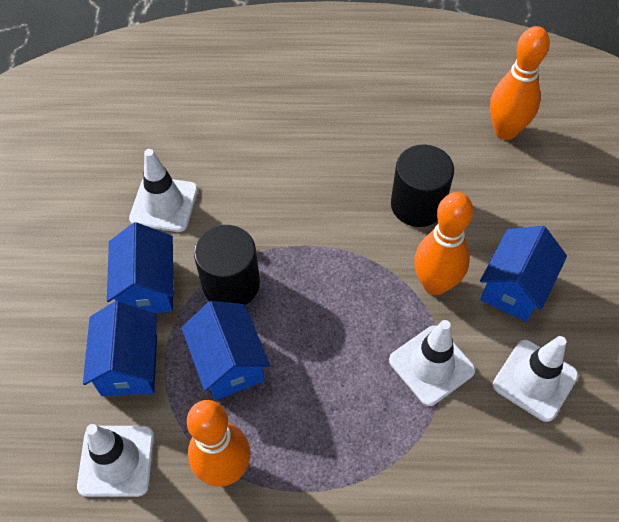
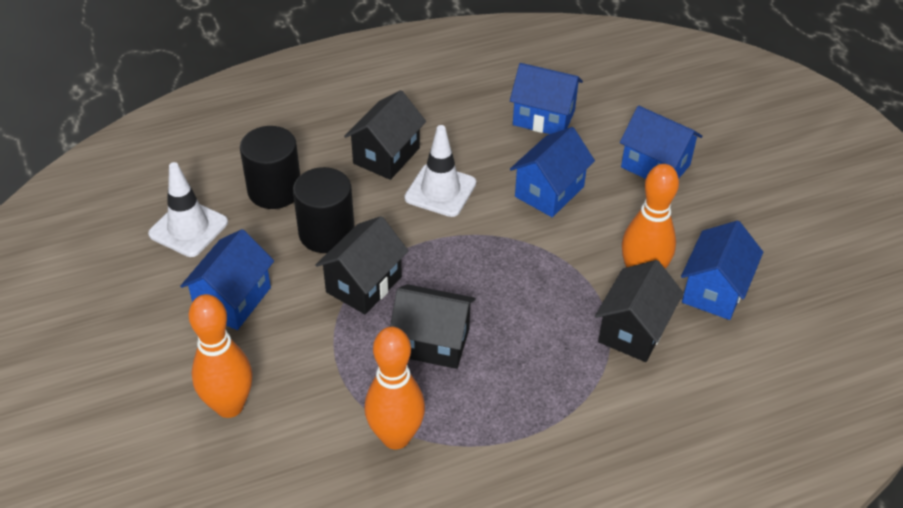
black house: none = 0 -> [315,216,408,314] [344,90,426,180] [390,284,476,369] [595,260,684,362] = 4
blue house: [83,301,157,396] [107,222,174,313] [181,301,270,400] [480,226,567,322] = 4 -> [180,229,274,330] [510,63,583,134] [510,127,595,217] [620,106,703,179] [681,221,763,320] = 5
white traffic cone: [77,424,154,497] [129,149,198,232] [389,320,475,406] [493,336,578,422] = 4 -> [148,162,228,257] [405,125,476,217] = 2

